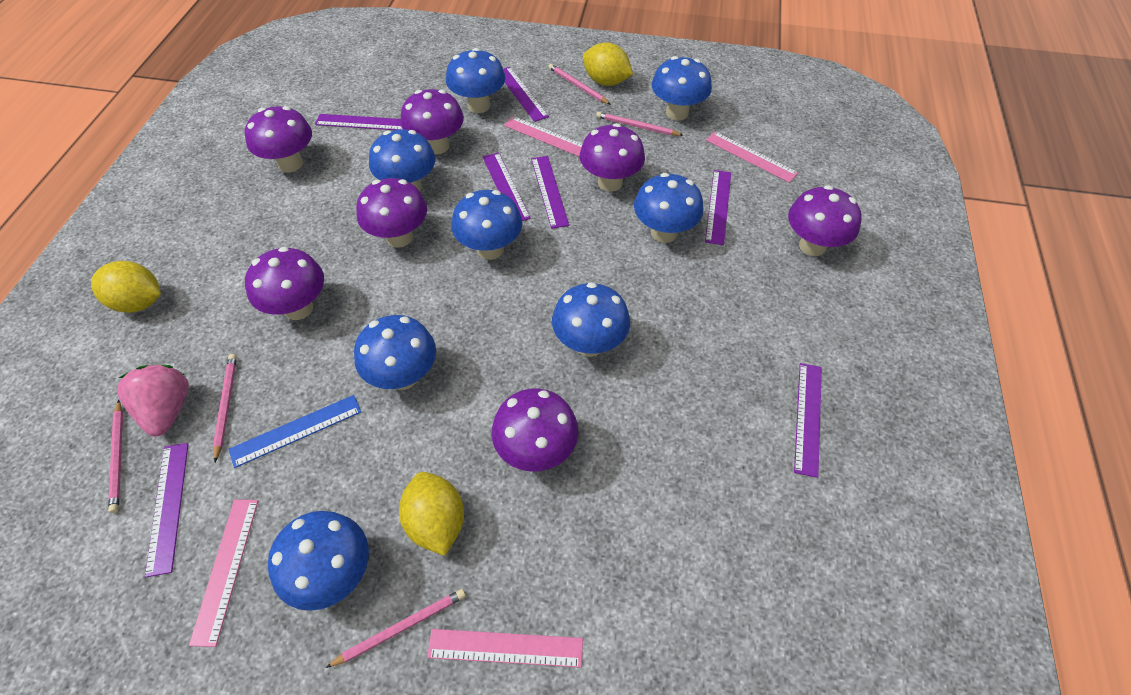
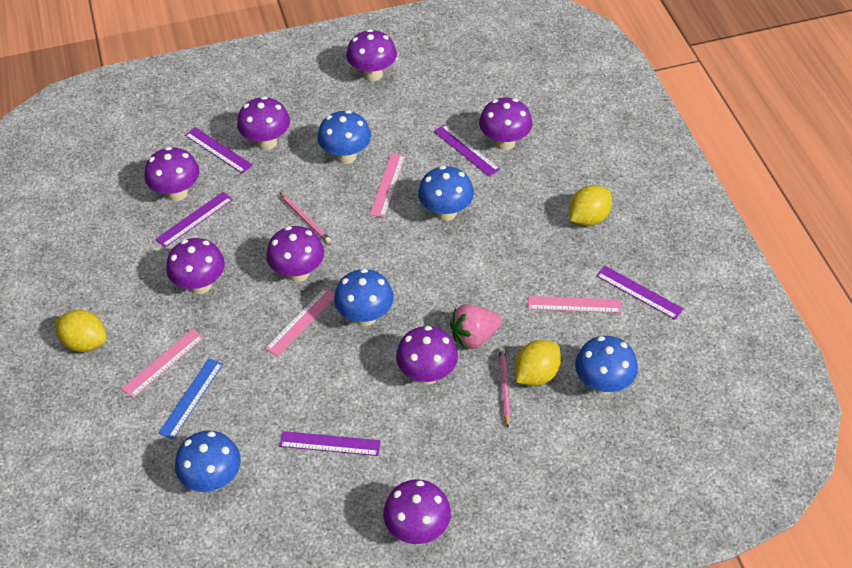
blue mushroom: [268,511,369,611] [354,315,436,390] [369,129,435,191] [446,48,505,113] [451,190,522,260] [552,282,630,357] [634,173,703,243] [652,56,712,121] = 8 -> [175,431,241,492] [318,110,371,164] [334,269,394,326] [418,166,474,221] [575,336,638,395] = 5
pink pencil: [108,400,123,513] [213,354,237,462] [325,589,466,668] [548,64,611,105] [596,112,683,136] = 5 -> [279,192,331,243] [499,348,510,428] = 2
purple mushroom: [245,106,312,172] [245,247,324,320] [356,178,427,248] [401,89,464,155] [492,388,579,472] [580,123,645,192] [788,185,862,256] = 7 -> [144,147,199,201] [166,238,225,294] [237,96,290,150] [266,226,324,282] [346,29,397,81] [383,480,451,544] [396,326,458,385] [479,98,532,151] = 8
purple ruler: [145,443,189,577] [315,114,402,130] [483,152,531,221] [503,67,549,122] [531,156,569,229] [705,170,731,245] [794,363,822,478] = 7 -> [155,192,233,247] [185,127,253,174] [279,431,381,456] [434,124,500,177] [596,266,684,320] = 5

